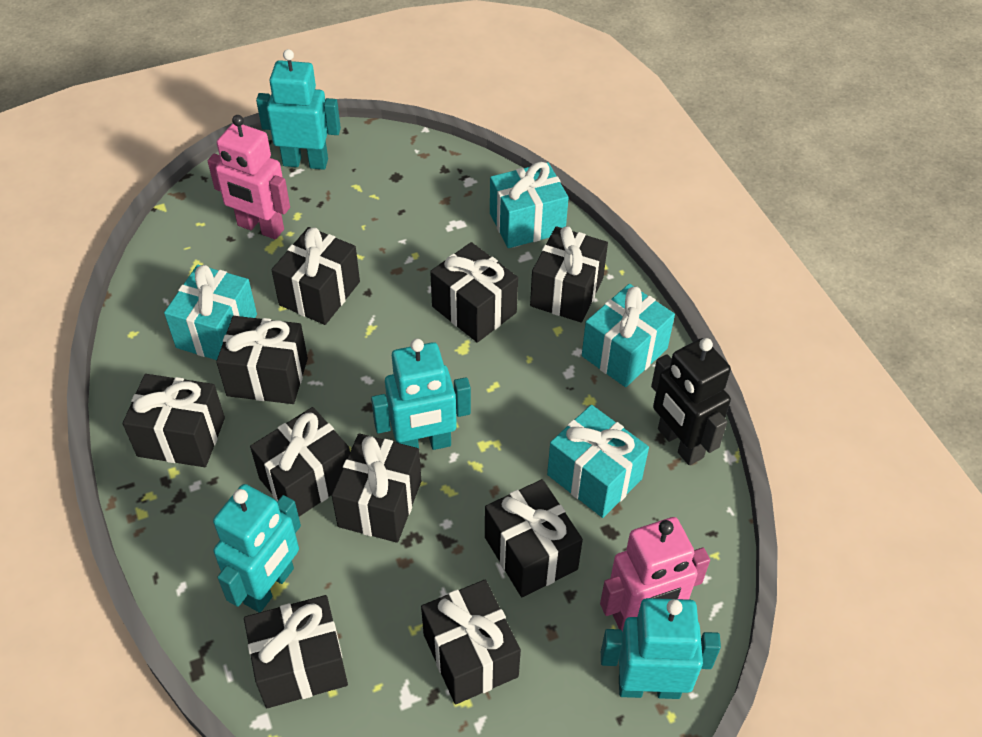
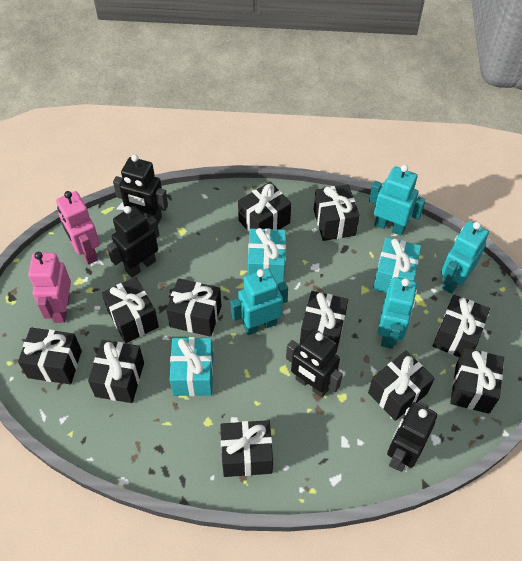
black gift: [123,374,225,467] [216,316,308,404] [244,595,348,708] [250,407,350,517] [272,227,360,325] [332,433,421,543] [421,580,521,704] [430,242,518,343] [485,479,583,597] [530,226,608,323] = 10 -> [18,327,82,384] [88,340,144,403] [102,277,159,343] [166,278,221,337] [220,420,273,477] [238,182,291,233] [300,291,348,354] [314,184,360,241] [368,351,435,421] [433,295,490,357] [450,348,504,414] = 11
black robot: [651,338,731,465] = 1 -> [107,206,160,277] [113,154,168,224] [286,329,343,397] [387,402,437,472] = 4
turquoise gift: [164,265,257,360] [490,162,569,248] [547,405,649,518] [582,284,675,387] = 4 -> [170,337,213,396] [248,228,286,283] [373,237,421,293] = 3

